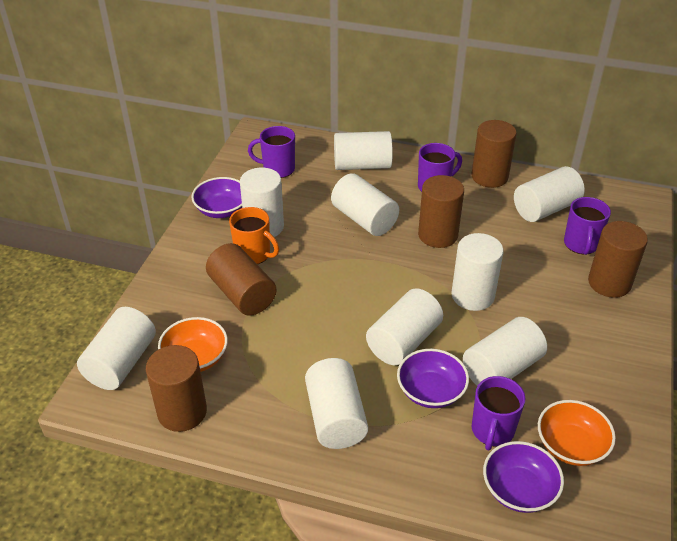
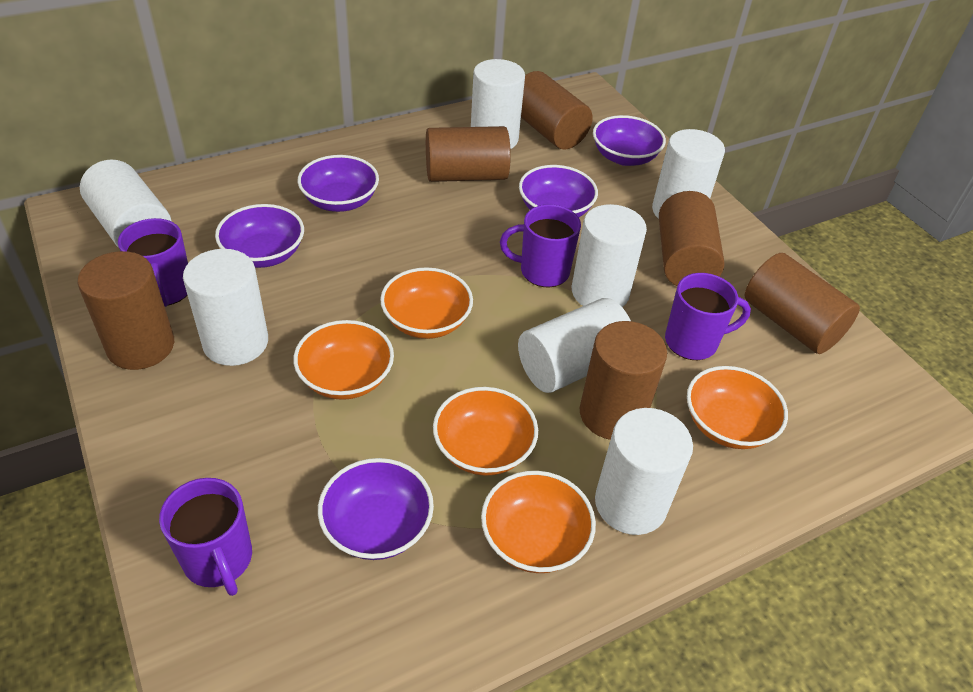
brown cylinder: [146,345,207,432] [206,243,277,316] [418,175,464,248] [472,120,517,188] [588,221,648,298] = 5 -> [77,251,174,370] [426,126,511,182] [521,71,593,150] [580,321,667,440] [659,191,725,286] [745,253,860,354] = 6
orange bowl: [158,317,228,372] [538,400,616,466] = 2 -> [294,320,394,400] [380,267,473,339] [433,387,538,476] [481,471,596,573] [687,366,788,449] = 5
orange mug: [229,207,279,264] = 1 -> none = 0
purple bowl: [191,177,242,218] [397,349,469,408] [483,441,564,513] = 3 -> [215,204,304,268] [298,155,379,212] [318,458,434,560] [519,165,598,217] [593,115,666,166] = 5
white cylinder: [77,307,156,390] [240,167,284,237] [305,358,368,449] [331,174,399,236] [334,131,393,170] [366,288,443,365] [452,233,504,311] [463,317,547,386] [514,166,585,222] = 9 -> [80,160,172,248] [183,249,268,366] [471,59,525,149] [518,298,631,393] [572,204,647,307] [595,408,693,535] [652,129,725,219] = 7

